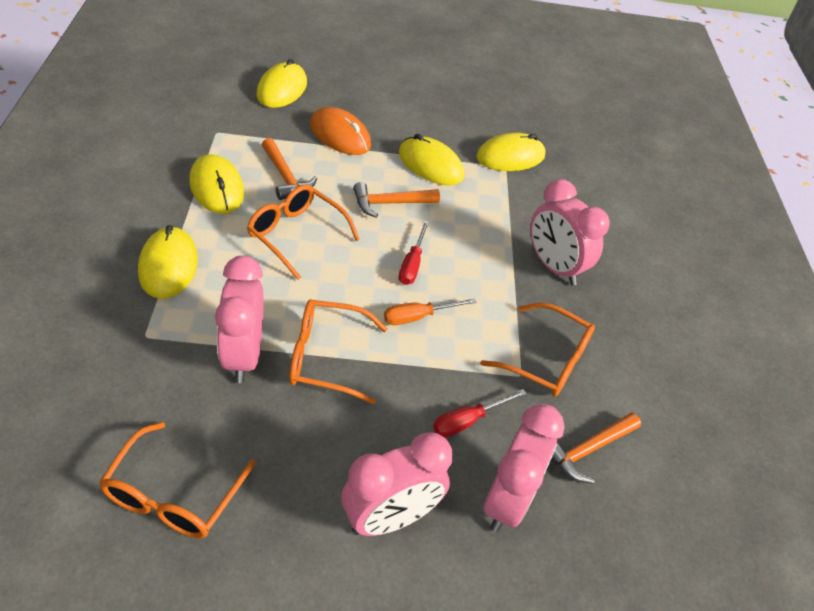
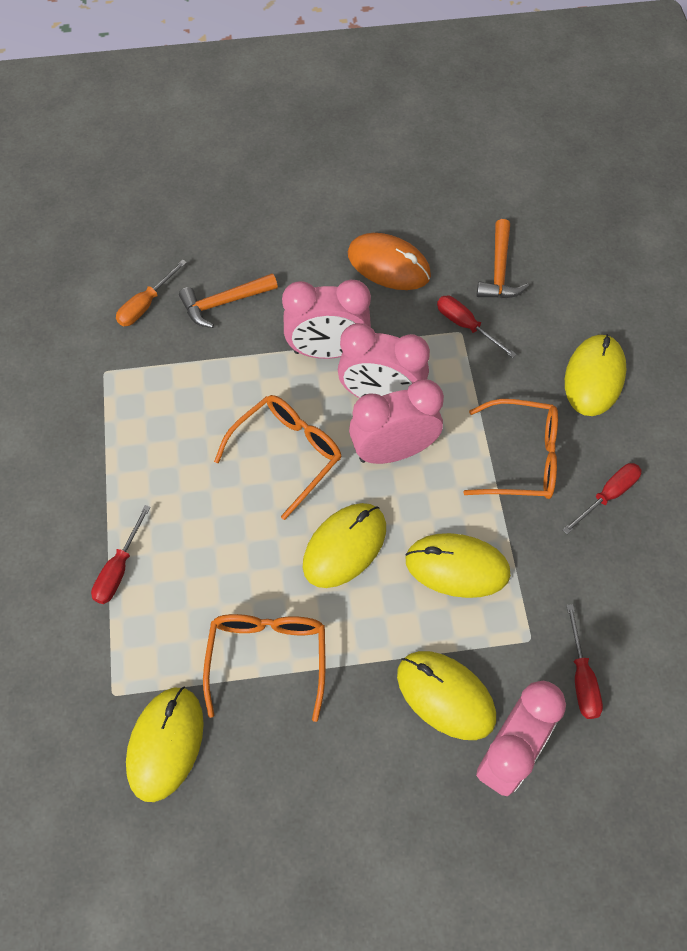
orange glasses: [99,422,256,539] [247,184,360,280] [289,299,388,404] [481,303,595,397] = 4 -> [203,614,325,722] [214,395,342,520] [463,399,558,499] = 3
orange hammer: [262,138,317,200] [353,182,440,218] [551,412,641,484] = 3 -> [179,273,278,328] [477,219,529,298] = 2
red screwdriver: [399,221,429,285] [433,389,527,437] = 2 -> [91,505,151,604] [437,295,517,358] [563,463,642,534] [566,604,603,719] = 4

